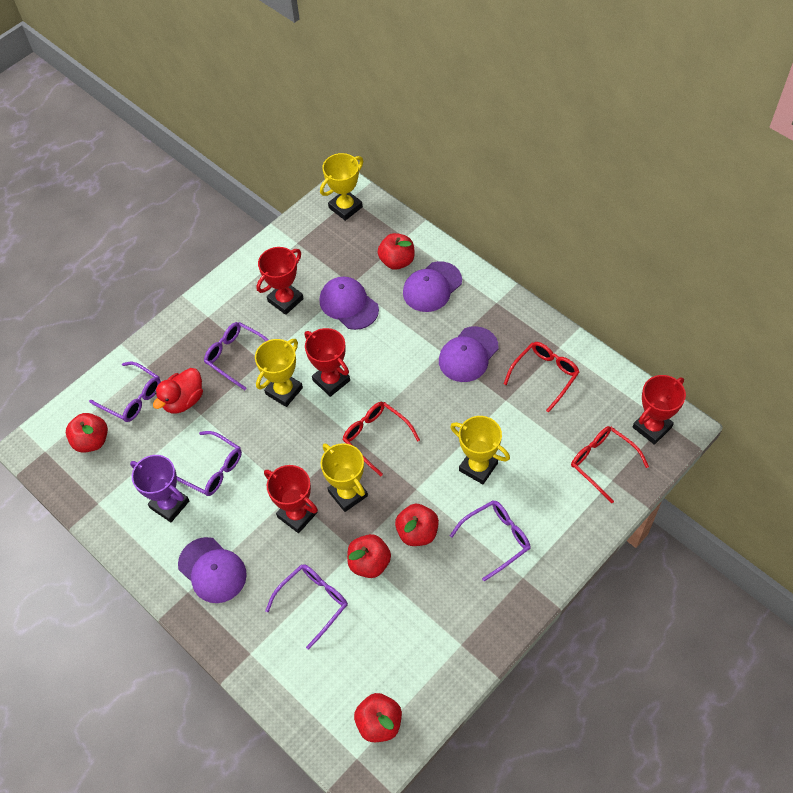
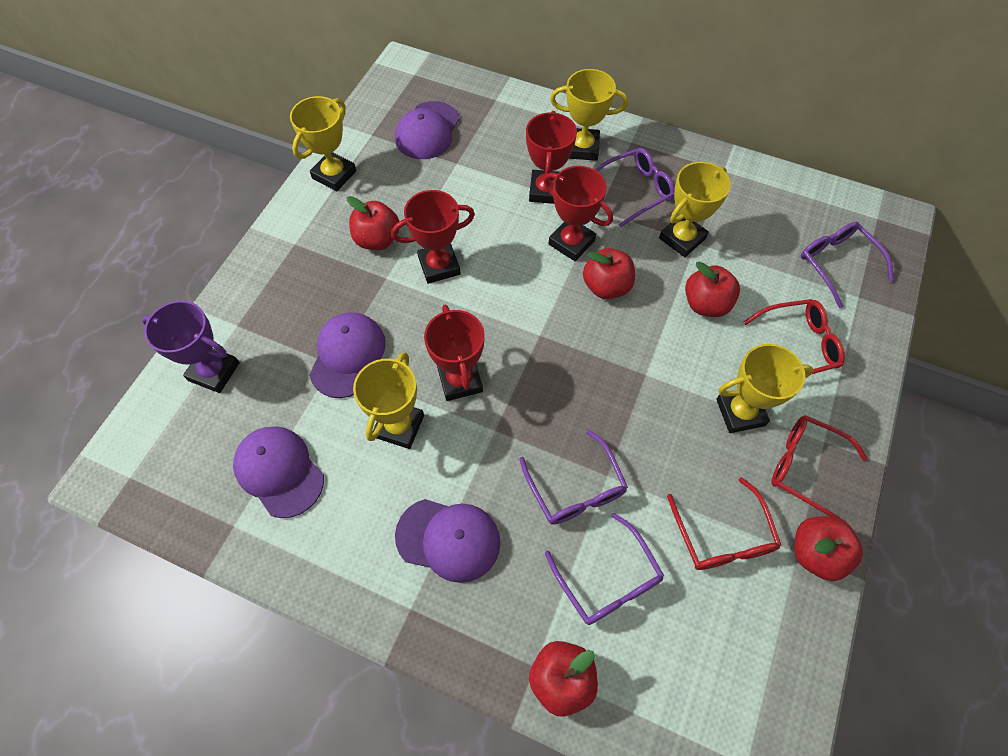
purple glasses: [89,361,161,422] [177,431,242,496] [204,322,268,390] [265,564,348,650] [450,500,530,581] = 5 -> [519,430,628,525] [545,513,664,625] [596,148,675,227] [801,222,894,308] = 4
red duck: [153,368,203,413] = 1 -> none = 0
yellow trophy: [255,339,303,407] [320,153,363,221] [321,443,368,512] [450,416,510,484] = 4 -> [290,96,356,191] [353,352,424,449] [550,69,628,161] [659,162,731,257] [716,344,814,433] = 5

